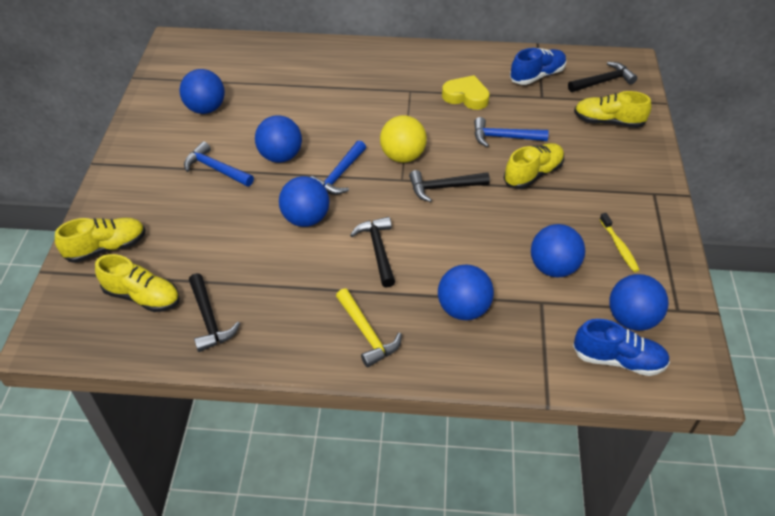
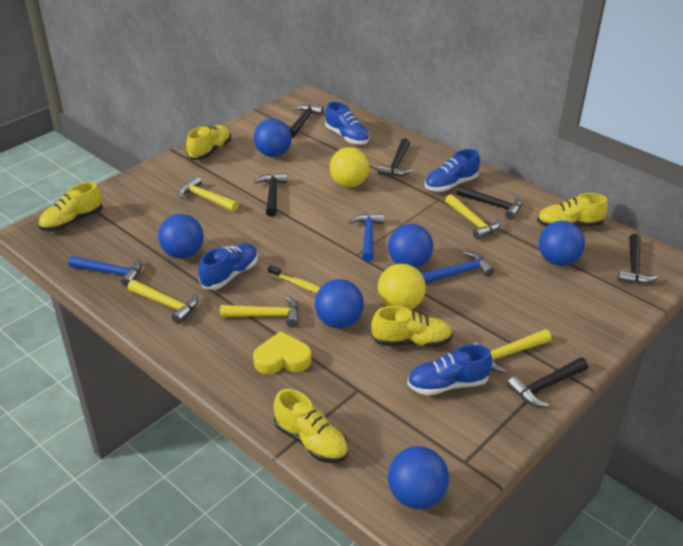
black hammer: [189,273,240,352] [350,217,395,288] [409,170,490,202] [568,62,637,92] = 4 -> [254,173,288,217] [290,104,324,138] [378,139,412,176] [457,185,522,220] [507,357,588,407] [618,234,658,284] = 6
blue shoe: [510,48,567,85] [573,319,670,376] = 2 -> [198,243,258,290] [325,102,370,145] [407,344,492,396] [425,149,480,191] = 4
yellow ball: [380,115,427,163] = 1 -> [330,147,369,187] [378,264,426,310] = 2
yellow hammer: [336,288,402,367] = 1 -> [128,280,198,324] [178,176,239,212] [220,296,299,328] [445,194,500,240] [473,329,551,372] = 5
yellow shoe: [55,218,146,263] [95,254,180,312] [504,143,564,189] [574,91,652,128] = 4 -> [38,182,103,231] [186,125,231,160] [274,389,348,463] [371,306,453,347] [537,193,608,227] = 5

